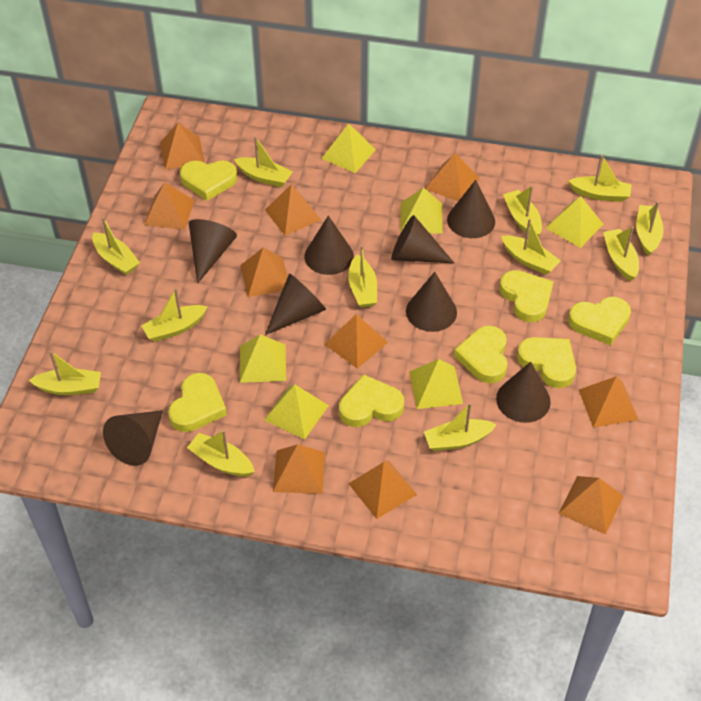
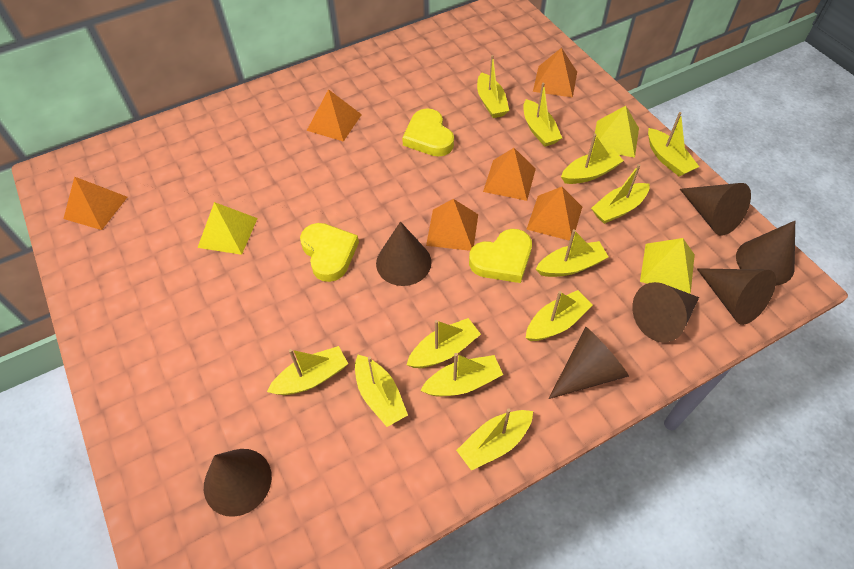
brown cone: [103,410,163,466] [189,219,237,284] [265,273,326,335] [305,216,354,275] [391,215,454,263] [406,272,457,332] [447,180,495,238] [496,362,551,423] = 8 -> [204,449,272,517] [376,222,432,286] [548,327,629,399] [632,282,699,342] [680,183,751,236] [697,268,776,325] [736,221,795,285] = 7
orange pyramid: [144,182,195,230] [160,123,205,170] [240,248,288,297] [265,185,321,236] [273,444,325,494] [325,314,388,369] [348,460,417,519] [425,153,479,202] [558,476,623,535] [579,376,638,428] = 10 -> [63,176,127,230] [307,89,362,142] [426,199,478,251] [483,148,536,201] [526,187,582,241] [533,48,577,98] = 6
yellow heart: [168,373,227,432] [180,161,238,201] [339,374,404,427] [454,326,508,383] [499,270,554,323] [517,337,576,388] [568,297,631,345] = 7 -> [300,223,359,282] [402,108,454,157] [469,229,532,283] = 3
yellow pyramid: [240,334,286,383] [264,384,329,440] [321,124,376,173] [400,187,443,234] [409,359,463,409] [546,196,604,248] = 6 -> [197,202,258,255] [595,106,639,158] [640,238,695,294] = 3

